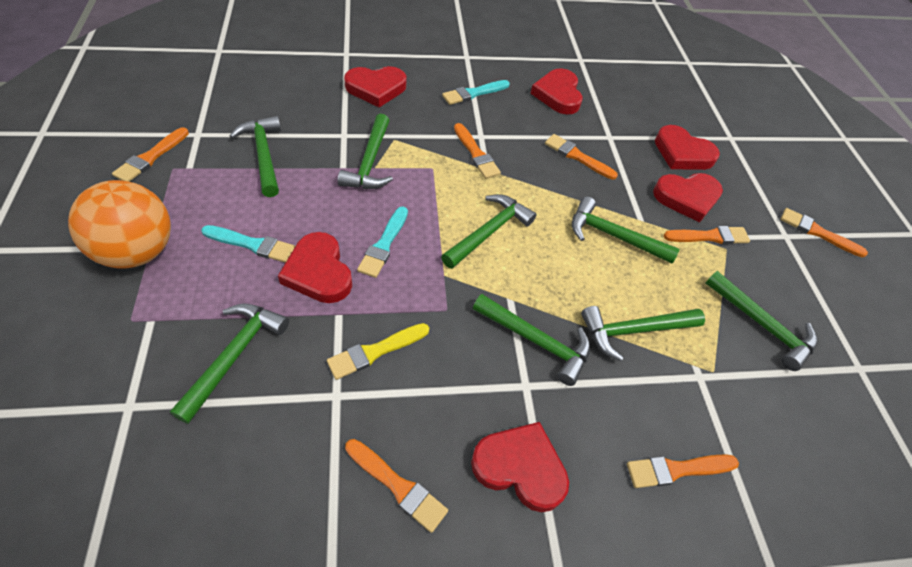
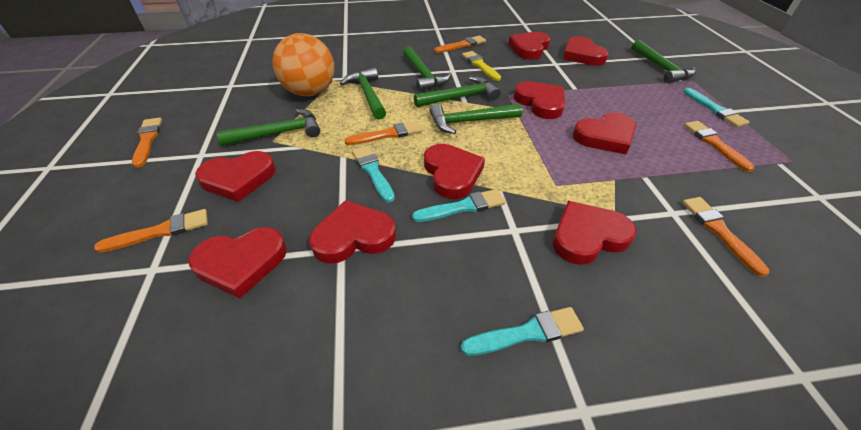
green hammer: [170,303,289,424] [230,116,281,197] [338,114,393,189] [441,194,537,269] [473,294,590,386] [572,196,680,263] [581,306,705,361] [705,271,817,371] = 8 -> [217,109,320,146] [340,68,386,120] [403,47,451,91] [414,76,500,107] [430,104,522,134] [631,40,696,83] = 6
orange brush: [112,127,189,182] [345,439,448,533] [454,123,501,179] [545,134,618,180] [627,454,739,488] [663,226,750,244] [780,208,868,257] = 7 -> [94,209,208,253] [132,118,162,168] [344,121,423,145] [434,36,486,53] [682,197,770,277] [684,121,754,172] = 6
red heart: [278,232,352,303] [344,66,407,107] [471,422,569,512] [530,68,583,114] [653,173,723,223] [655,125,720,170] = 6 -> [188,227,287,298] [195,151,276,202] [309,200,396,264] [424,144,485,199] [508,32,550,59] [514,81,565,119] [553,201,637,265] [563,36,609,66] [573,112,636,154] = 9
turquoise brush: [201,225,295,263] [357,206,408,278] [442,80,510,105] = 3 -> [352,146,395,203] [412,189,505,222] [461,307,584,356] [683,88,749,127] = 4

